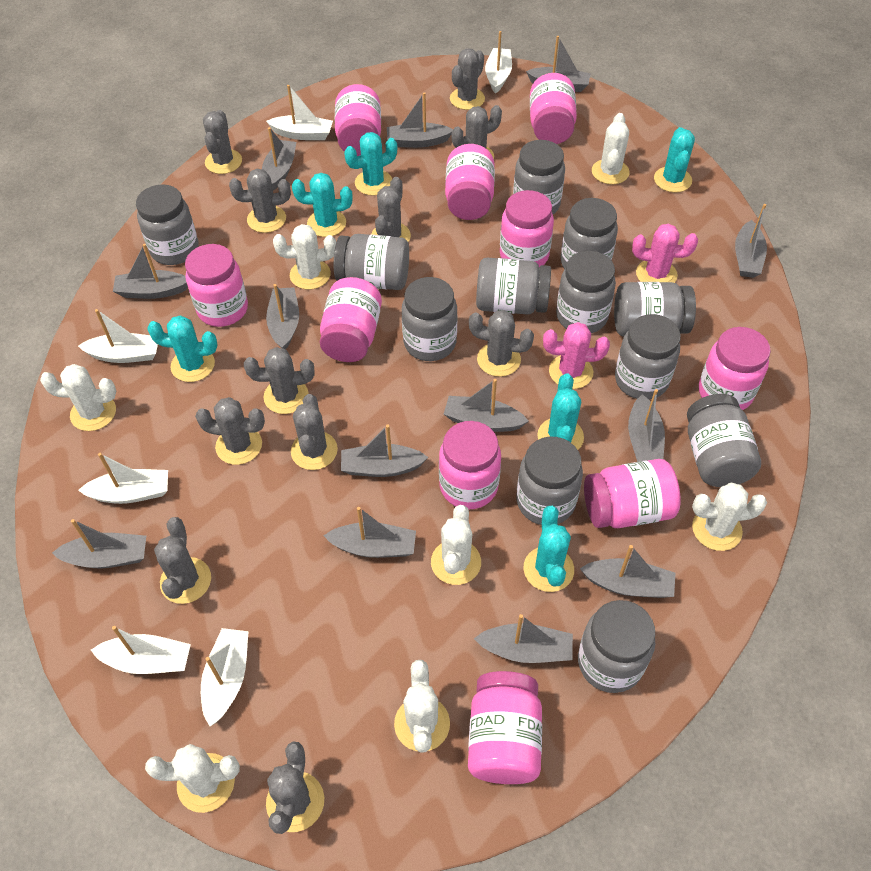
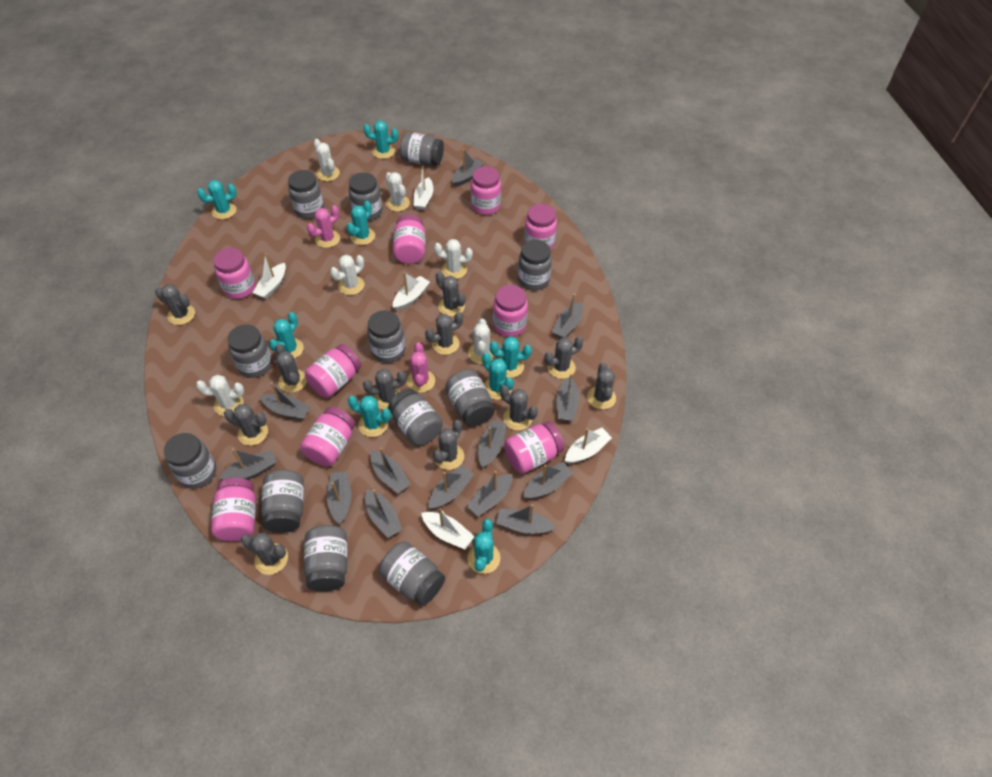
pink jar: [185,244,248,327] [320,277,382,362] [335,84,381,156] [439,421,501,509] [445,144,495,220] [468,671,542,784] [500,190,554,268] [530,73,577,144] [584,459,681,528] [699,327,771,410] = 10 -> [211,478,256,541] [213,248,256,299] [300,407,355,466] [305,344,361,398] [393,215,425,264] [471,166,501,215] [493,285,528,337] [504,421,564,474] [524,204,557,250] = 9
turquoise cactus: [147,315,218,382] [292,173,353,237] [344,132,397,196] [524,506,574,592] [537,373,584,450] [654,127,695,193] = 6 -> [197,180,237,219] [269,312,304,359] [347,201,375,245] [348,395,391,437] [363,120,398,159] [467,519,500,574] [482,353,514,400] [490,336,532,378] = 8
white boat: [78,309,158,363] [78,453,168,504] [91,626,191,674] [201,628,249,726] [266,85,333,140] [485,31,512,94] = 6 -> [252,253,286,299] [393,272,430,310] [413,166,433,210] [421,508,475,549] [565,428,612,463] = 5
white cactus: [40,364,116,431] [145,744,240,813] [273,224,336,290] [394,660,450,753] [431,505,481,585] [592,113,630,185] [692,483,767,551] = 7 -> [196,375,244,416] [313,139,340,181] [330,255,364,295] [385,172,410,212] [434,239,473,279] [468,318,495,364] = 6

